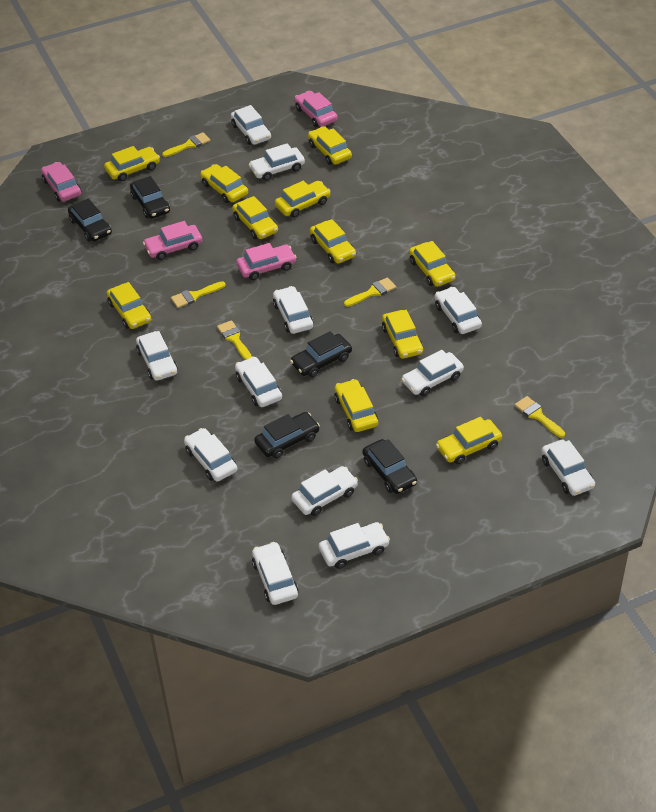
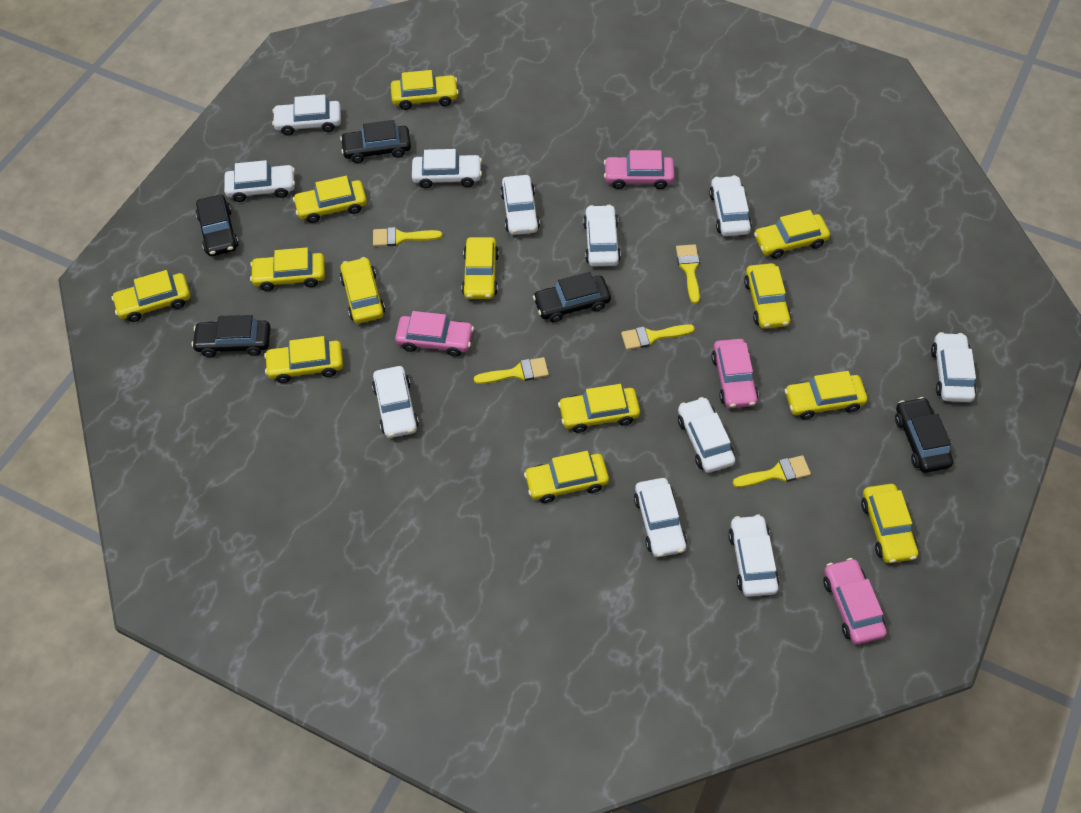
white car: [136,331,178,381] [184,428,238,481] [231,105,271,145] [235,357,282,407] [249,143,305,181] [252,542,299,605] [273,286,313,334] [291,466,358,516] [319,522,390,569] [401,350,464,396] [435,287,482,334] [541,440,595,496] = 12 -> [224,160,295,202] [272,94,341,135] [372,366,419,438] [412,149,482,188] [500,175,540,235] [583,205,621,267] [634,478,687,557] [678,397,735,473] [709,175,752,236] [728,514,779,597] [931,332,976,402] = 11
yellow car: [104,146,160,181] [107,282,151,329] [200,164,248,203] [232,196,278,239] [275,181,330,218] [308,126,352,165] [310,219,356,264] [334,379,378,432] [382,310,423,359] [409,241,456,287] [436,417,502,464] = 11 -> [112,270,190,322] [250,247,325,291] [264,336,343,383] [293,176,367,223] [340,257,385,324] [391,70,459,110] [462,237,499,299] [524,451,609,503] [558,384,640,433] [744,263,791,329] [754,210,830,259] [785,371,867,420] [861,484,918,563] = 13

